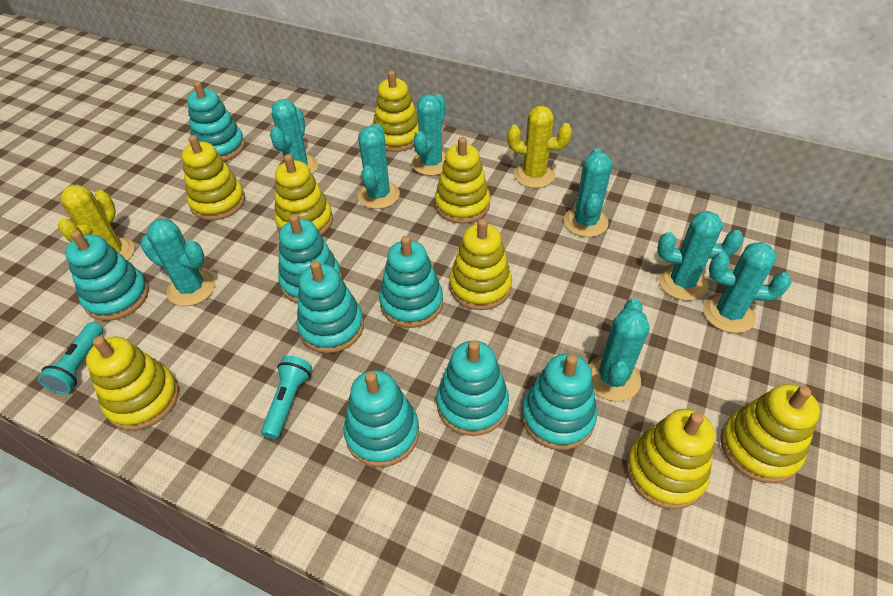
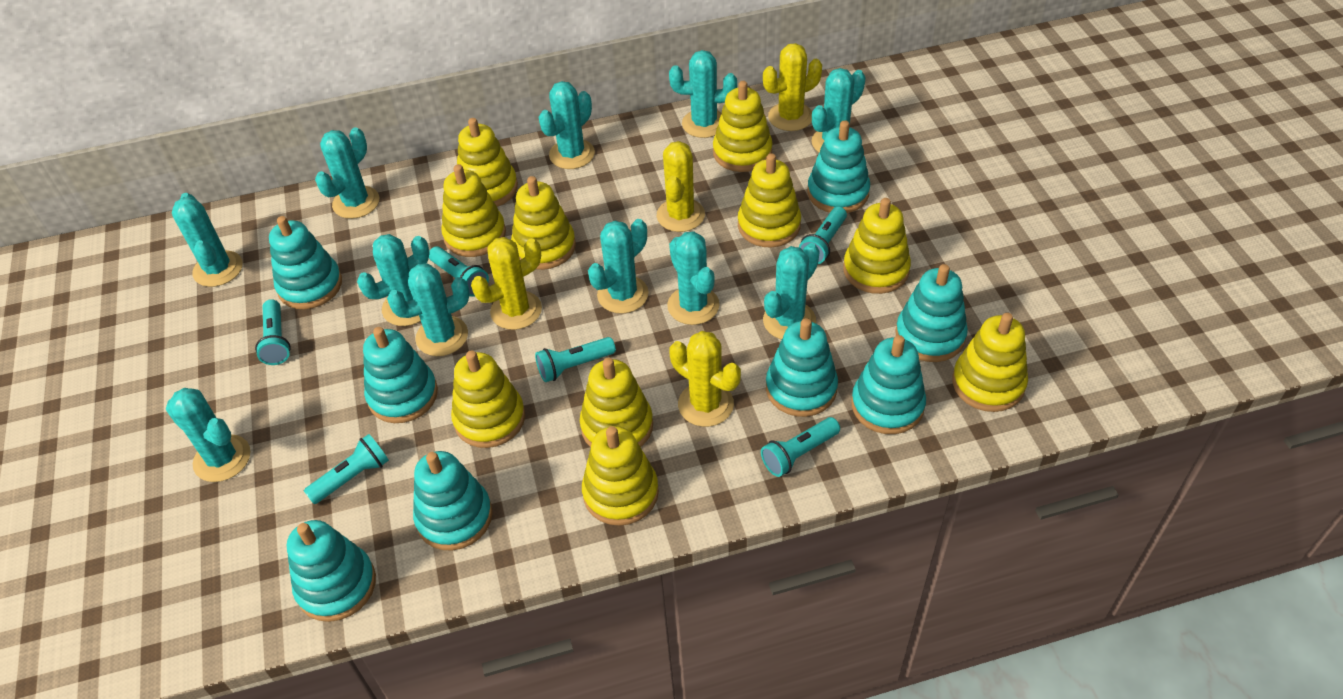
turquoise cactus: [140,219,216,306] [270,99,318,174] [358,124,400,209] [412,94,446,176] [564,148,612,237] [589,298,650,401] [658,211,743,301] [703,242,791,333] = 8 -> [166,388,250,482] [172,193,243,287] [315,127,379,219] [357,234,430,326] [387,263,470,356] [539,81,595,169] [588,219,649,314] [667,231,719,325] [669,50,737,138] [763,243,820,340] [812,68,866,153] = 11
turquoise flashlight: [38,322,103,394] [261,356,312,439] = 2 -> [255,299,291,365] [304,434,389,504] [429,246,489,297] [535,337,616,382] [761,417,840,477] [799,206,847,264] = 6
yellow cactus: [58,184,135,261] [507,106,572,188] = 2 -> [471,237,542,330] [657,141,705,232] [669,331,741,427] [763,43,822,131] = 4
yellow stacking toy: [86,336,179,430] [182,135,245,221] [275,154,333,235] [373,71,419,152] [435,137,490,224] [449,219,512,310] [626,409,715,509] [720,384,820,483] = 8 -> [441,164,506,257] [451,350,525,448] [457,118,518,207] [511,176,576,270] [580,358,653,447] [582,426,659,526] [713,81,773,172] [738,153,801,247] [843,198,911,294] [952,313,1028,412] = 10

